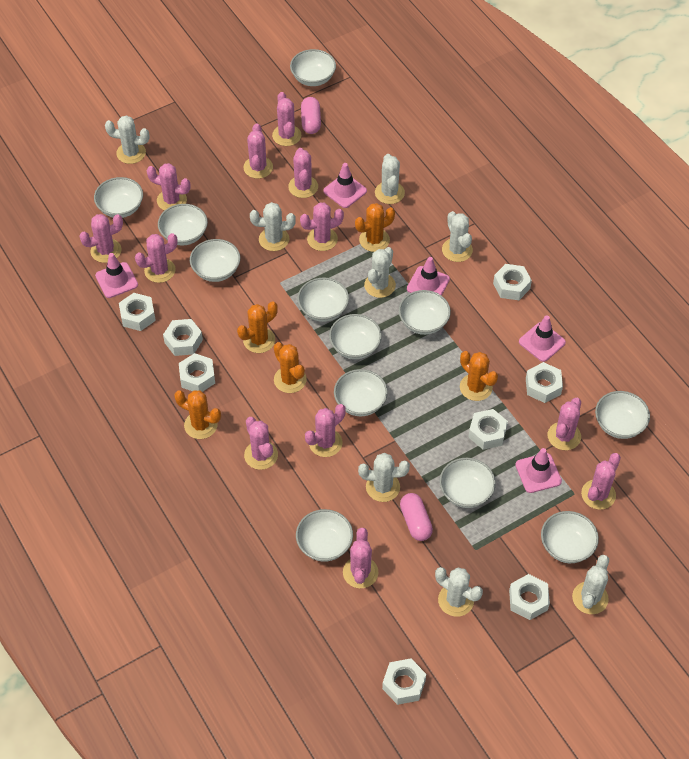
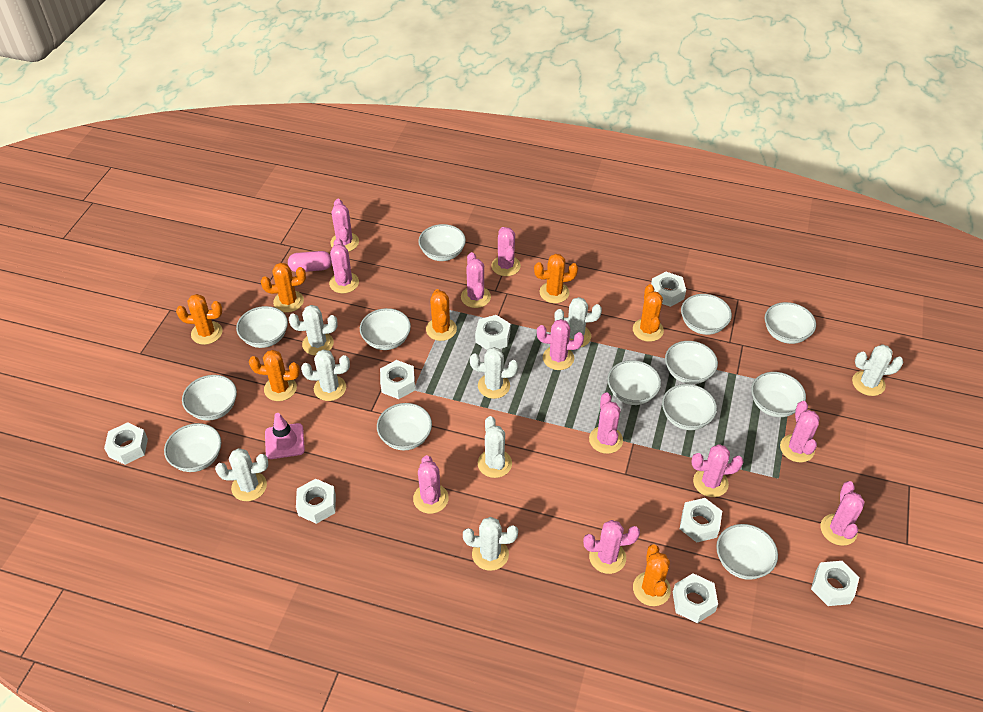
orange cactus: [174,390,221,439] [237,301,278,353] [274,342,307,393] [355,203,395,252] [460,351,498,401] = 5 -> [176,294,223,345] [249,350,300,401] [261,263,306,312] [426,289,457,341] [534,254,578,303] [633,284,664,342] [633,544,671,606] = 7
pink cactus: [79,214,123,263] [135,233,178,283] [146,163,191,211] [243,123,273,179] [244,417,278,470] [272,92,301,146] [288,148,318,198] [300,202,344,251] [305,404,346,457] [343,528,378,588] [548,398,581,450] [581,453,621,510] = 12 -> [329,238,359,293] [330,199,359,252] [413,455,449,514] [461,252,491,308] [491,227,521,276] [537,319,584,370] [583,520,640,574] [589,392,623,454] [691,444,744,497] [780,401,820,463] [820,481,865,546] = 11
pink capsule: [301,97,321,134] [400,493,433,541] = 2 -> [288,251,332,272] = 1
pink traffic cone: [95,253,138,298] [323,163,367,208] [407,257,450,296] [515,448,562,493] [519,315,566,362] = 5 -> [265,413,305,459] = 1
white bowl: [94,177,143,218] [158,204,208,246] [190,239,240,282] [290,49,336,86] [296,509,353,562] [297,277,349,322] [329,314,382,359] [334,369,388,416] [399,290,451,335] [439,458,496,508] [541,511,599,563] [595,391,650,439] = 12 -> [164,423,221,472] [182,375,237,421] [236,306,288,348] [360,308,411,350] [377,403,432,450] [418,224,466,261] [607,360,661,405] [662,384,717,430] [665,341,718,384] [681,294,732,335] [716,524,778,580] [751,372,806,417] [765,302,816,344] = 13

